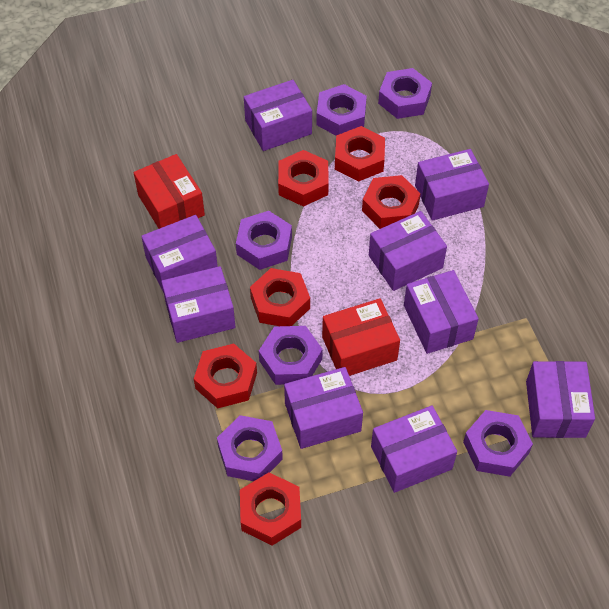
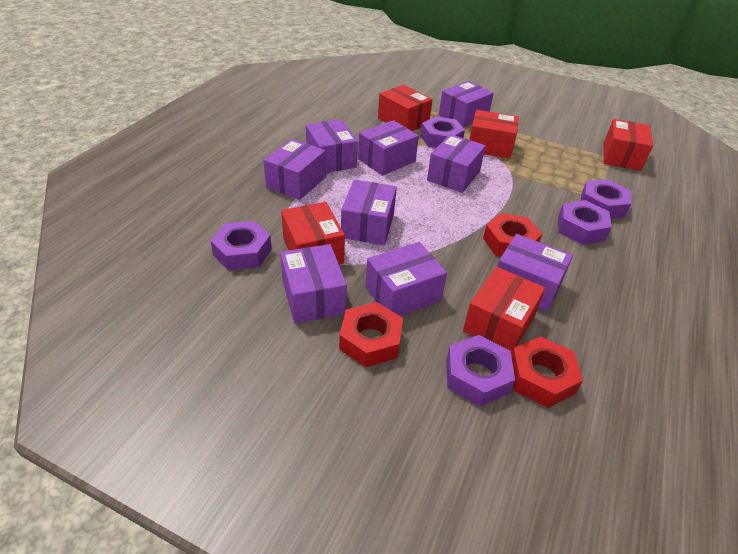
purple nut: [217,415,283,481] [236,211,292,270] [259,326,323,385] [316,84,367,136] [378,68,432,119] [463,410,533,477] = 6 -> [210,221,272,271] [420,116,465,148] [446,335,515,406] [558,200,612,245] [581,179,631,219] = 5
red box: [134,154,205,229] [322,298,400,376] = 2 -> [281,202,345,264] [378,85,433,131] [463,267,545,354] [469,110,519,159] [603,119,653,171] = 5
red nut: [194,344,257,408] [240,473,301,546] [250,268,310,326] [278,150,329,207] [335,126,385,182] [362,175,421,229] = 6 -> [339,302,403,367] [483,213,542,257] [511,336,583,408] = 3

